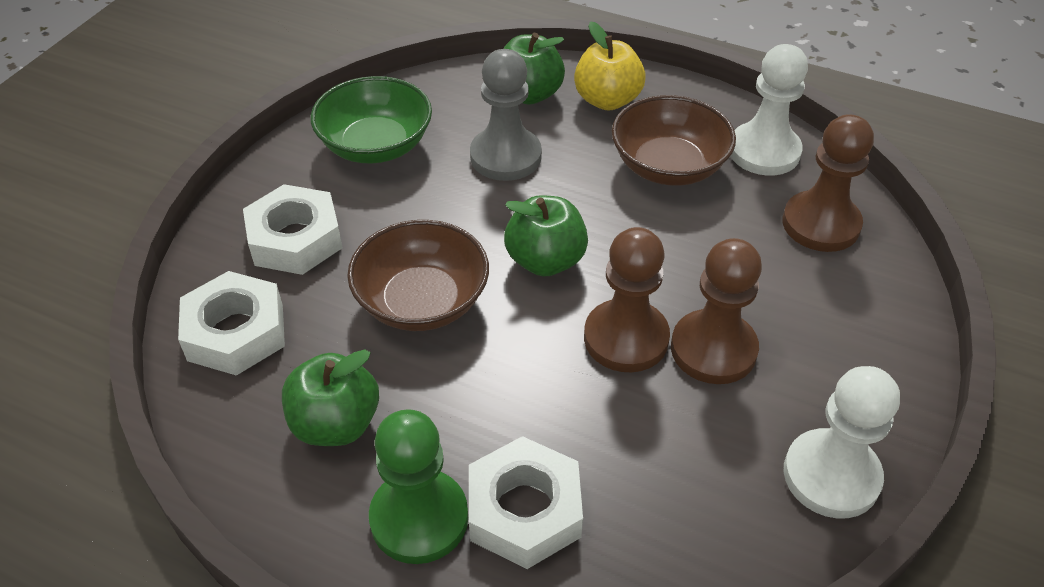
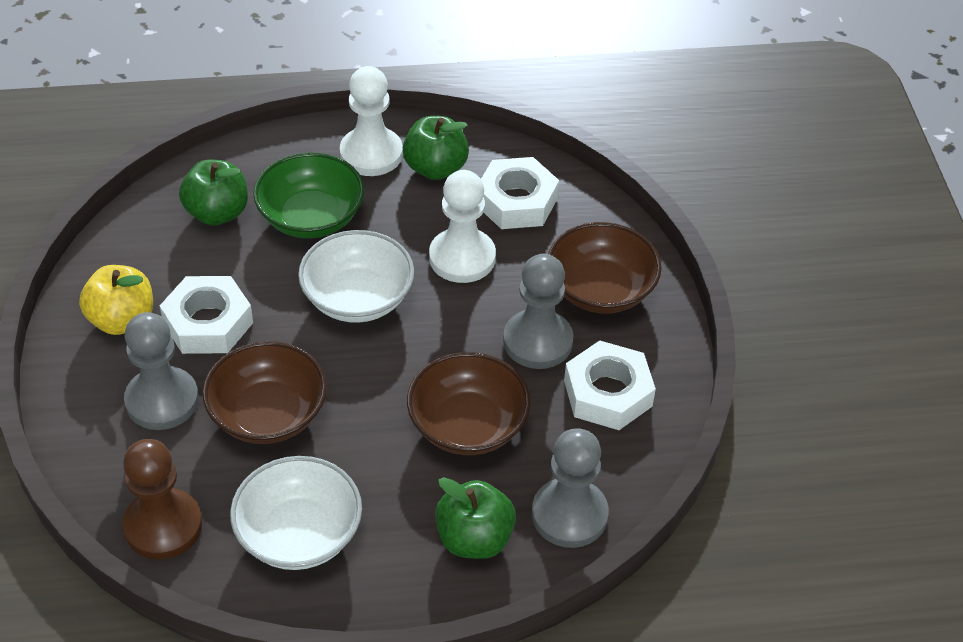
brown bowl: [347,220,489,331] [612,95,736,186] = 2 -> [203,341,327,444] [407,352,531,455] [548,222,662,313] = 3
brown pawn: [584,227,670,372] [671,238,762,384] [782,114,874,252] = 3 -> [122,439,202,559] = 1
green pawn: [369,409,468,564] = 1 -> none = 0
grey pawn: [470,49,542,181] = 1 -> [124,312,199,430] [503,254,574,369] [532,428,609,548] = 3
white bowl: none = 0 -> [230,456,362,570] [298,230,414,323] = 2

